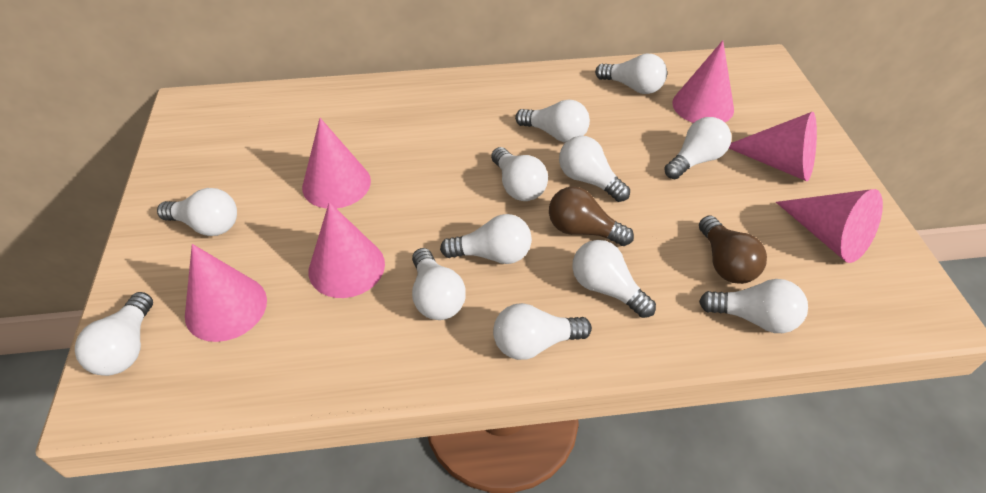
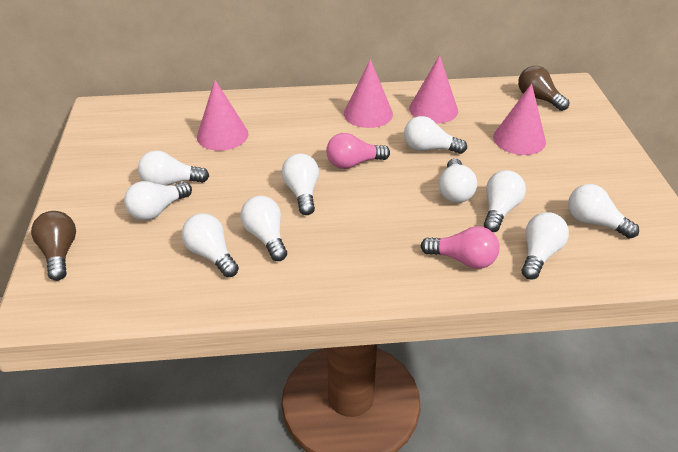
pink cone: [185,244,267,342] [302,118,371,209] [309,202,385,298] [672,40,734,123] [729,112,817,181] [776,189,883,263] = 6 -> [197,80,248,151] [344,59,393,128] [409,55,458,124] [493,83,546,155] = 4
pink light bulb: none = 0 -> [326,133,390,169] [420,226,499,269] = 2
white light bulb: [75,292,153,376] [157,188,237,236] [412,248,466,320] [440,214,532,264] [491,147,548,201] [493,303,592,360] [515,100,590,143] [559,136,630,202] [572,240,656,318] [595,53,667,94] [664,117,731,179] [699,279,808,333] = 12 -> [124,181,192,220] [138,150,209,185] [182,213,239,277] [240,196,287,261] [281,153,319,215] [404,116,467,154] [439,158,477,203] [484,170,526,232] [522,212,569,279] [568,184,639,239] = 10

